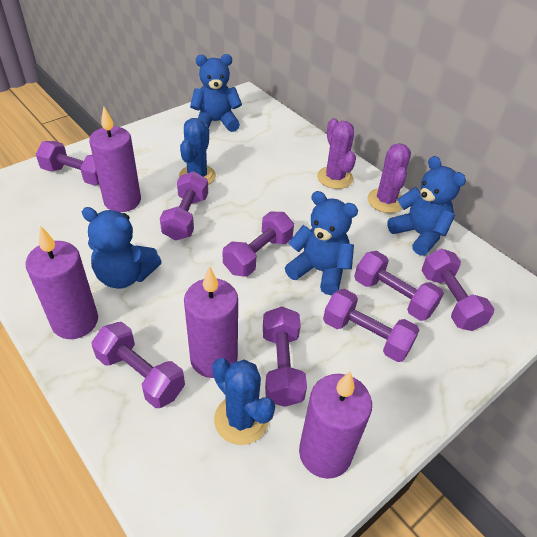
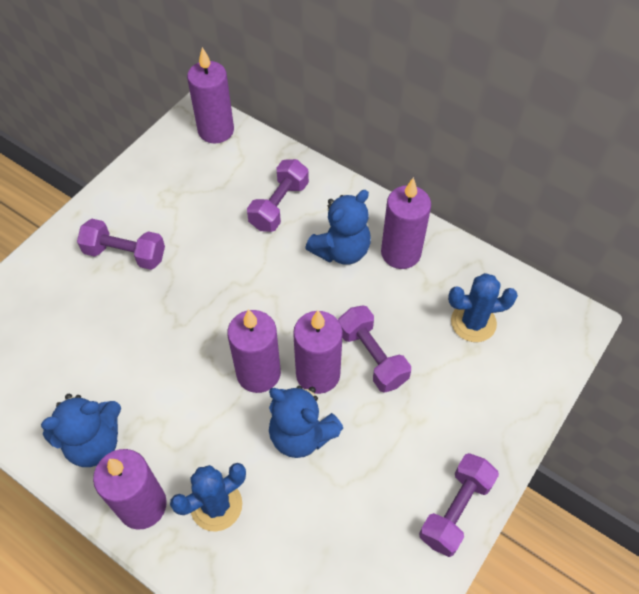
blue teddy bear: [82,207,162,289] [190,54,242,132] [285,191,358,295] [387,156,466,256] = 4 -> [41,394,121,467] [269,386,343,458] [305,190,371,265] = 3
purple cactus: [317,118,356,189] [368,143,411,213] = 2 -> none = 0
purple candle: [25,226,98,339] [89,107,141,212] [184,266,238,378] [299,371,372,479] = 4 -> [93,449,167,530] [187,47,234,144] [227,309,281,393] [293,311,343,394] [381,177,431,269] = 5
purple dumbbell: [36,141,99,185] [92,322,185,408] [160,171,208,241] [223,212,294,277] [263,307,307,407] [323,289,419,362] [354,251,444,321] [422,249,494,331] = 8 -> [77,219,165,270] [247,159,309,232] [338,305,411,393] [419,453,499,557] = 4

